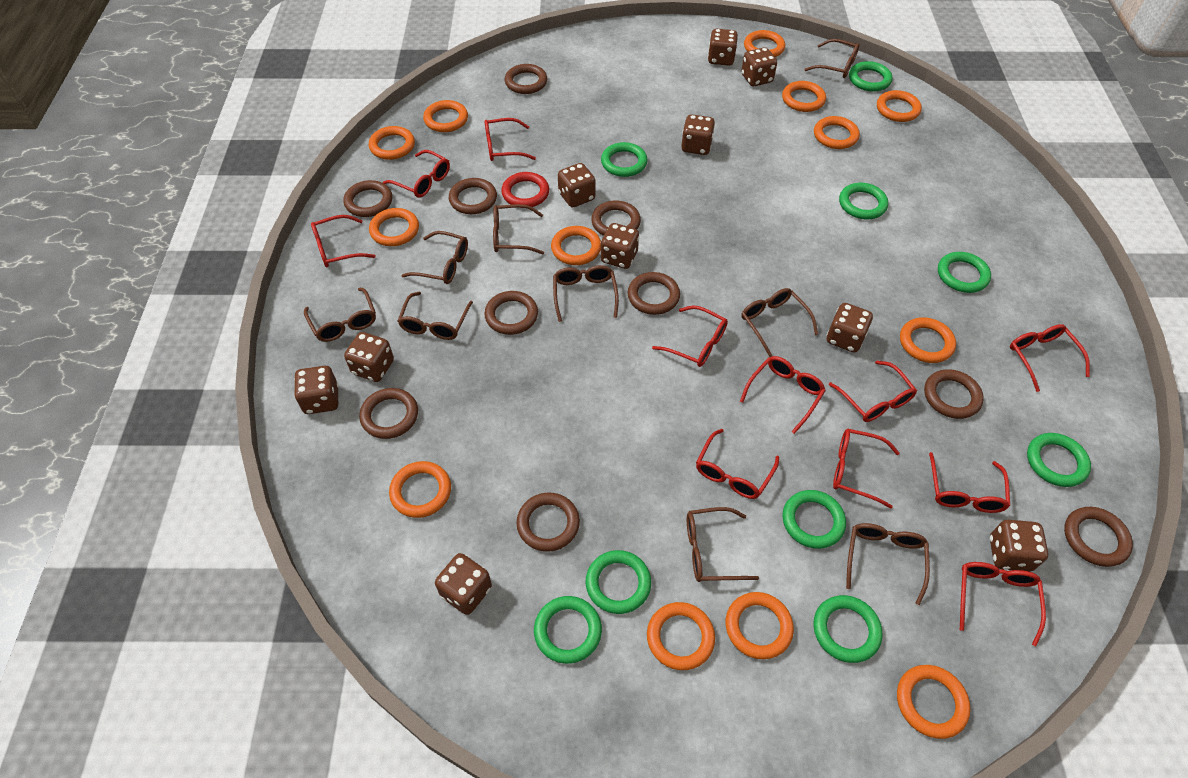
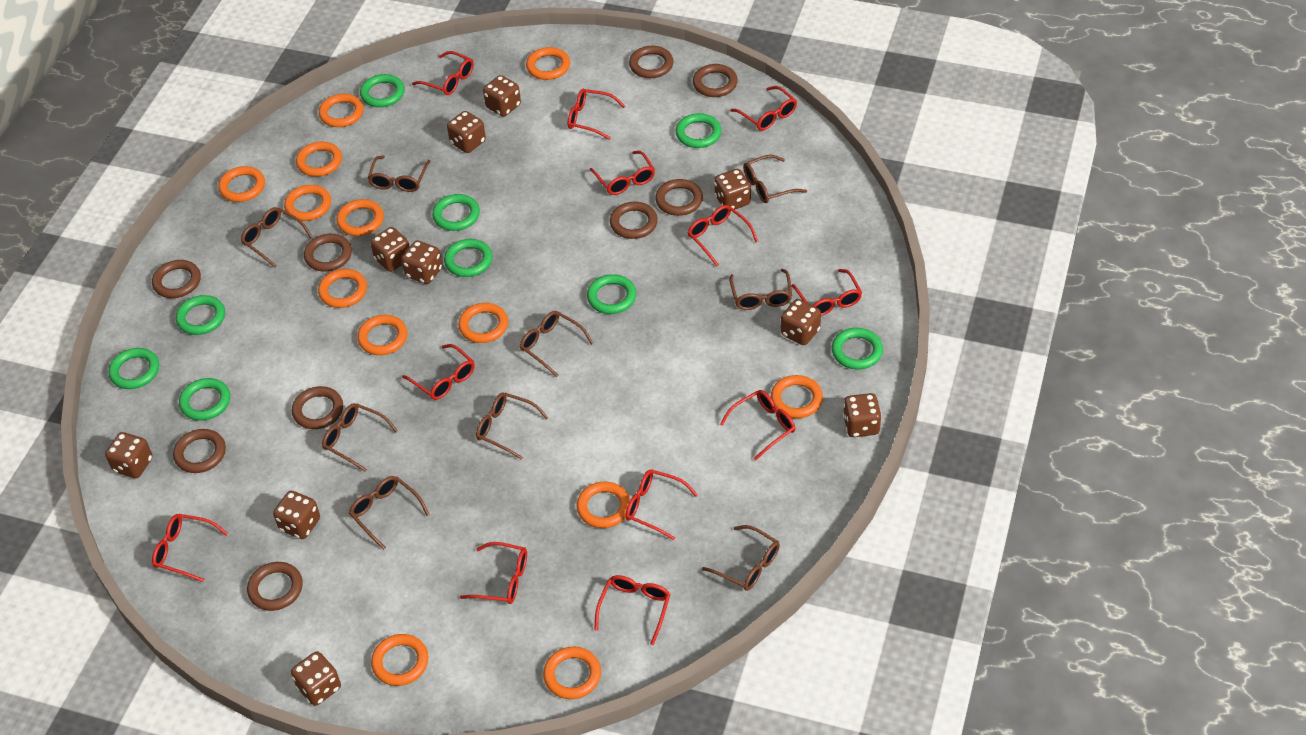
brown ring: [344,180,392,217] [359,388,418,439] [449,178,497,214] [484,291,538,335] [505,64,547,94] [516,492,580,552] [591,201,641,236] [627,272,680,315] [924,369,984,419] [1064,507,1133,567] = 10 -> [152,260,201,298] [173,429,226,473] [247,562,303,611] [292,386,343,429] [304,234,352,272] [610,202,658,239] [629,46,674,78] [655,179,703,216] [693,64,738,97] = 9
red glasses: [311,215,376,267] [383,150,450,198] [485,118,536,161] [652,306,728,367] [696,429,779,499] [740,356,826,434] [829,361,917,422] [833,429,900,509] [929,452,1010,513] [960,562,1046,646] [1010,324,1090,392] = 11 -> [152,514,228,582] [402,344,475,400] [412,51,474,95] [460,542,527,604] [568,89,625,140] [590,151,655,195] [594,575,671,645] [626,470,698,540] [688,205,758,266] [720,390,795,460] [731,86,797,131] [792,269,862,316] = 12
red ring: [501,172,549,207] = 1 -> none = 0

